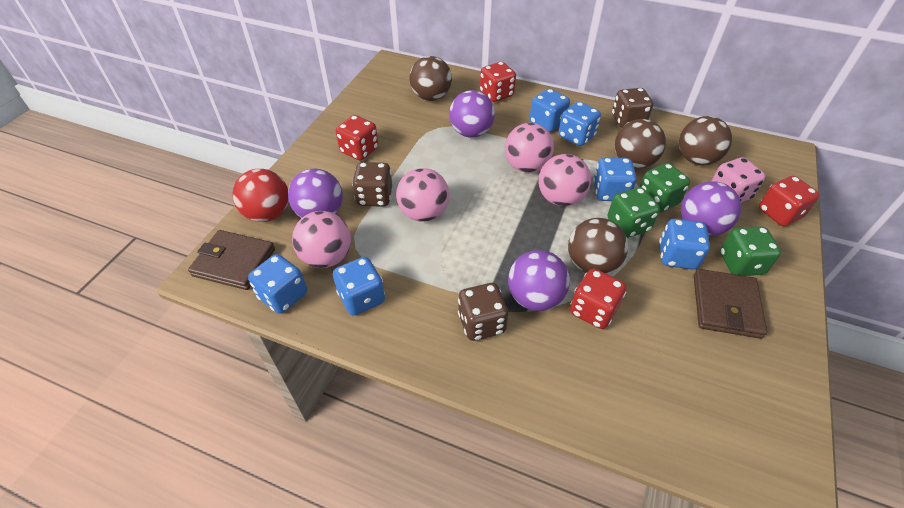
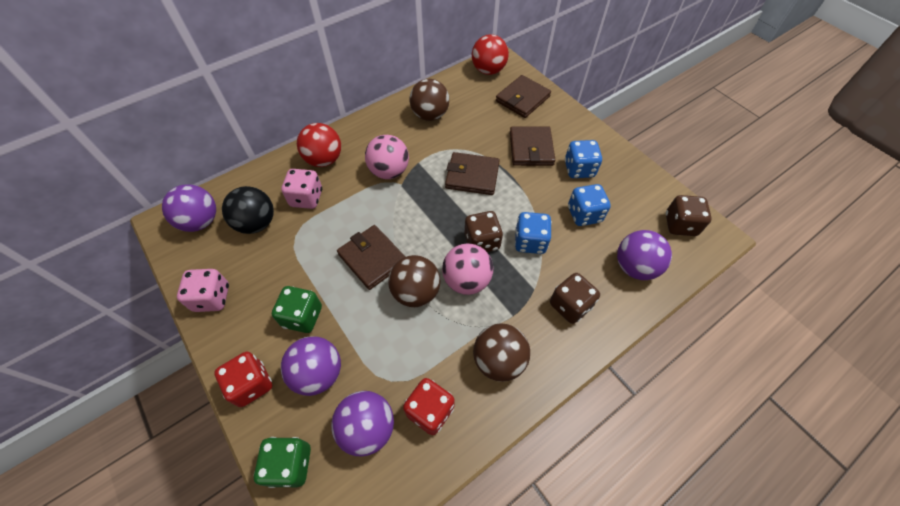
black ball: none = 0 -> [222,186,274,234] = 1
blue dice: [248,254,307,314] [333,257,385,316] [529,89,570,132] [558,102,601,146] [593,157,637,201] [659,219,710,270] = 6 -> [515,212,552,254] [565,140,602,178] [568,184,611,226] = 3
brown ball: [409,56,452,101] [568,218,628,274] [615,119,666,168] [679,116,732,165] = 4 -> [388,255,440,307] [409,79,449,121] [473,323,530,382] = 3
brown wallet: [188,230,275,290] [694,269,767,339] = 2 -> [337,225,405,290] [445,152,500,195] [496,75,551,118] [510,126,555,166] = 4
green dice: [608,187,660,238] [640,163,690,213] [720,226,781,276] = 3 -> [254,437,311,488] [272,286,322,333] = 2
pink ball: [292,211,351,268] [396,168,449,222] [505,123,554,173] [538,154,591,206] = 4 -> [365,135,409,179] [442,243,493,295] = 2
pink dice: [711,157,765,203] = 1 -> [177,269,229,312] [281,169,322,209] = 2
red ball: [233,169,289,222] = 1 -> [297,123,341,167] [472,34,509,75] = 2
red dice: [336,115,378,161] [480,62,516,102] [570,269,626,329] [759,176,820,226] = 4 -> [214,352,272,407] [403,378,455,435] = 2

